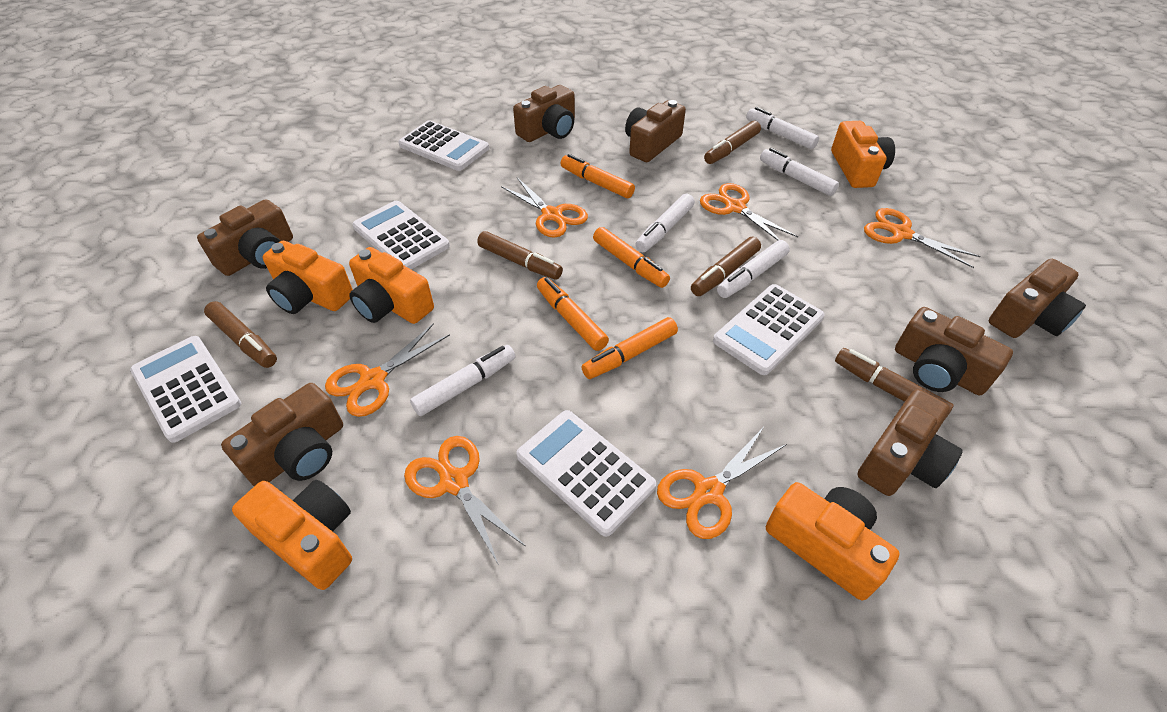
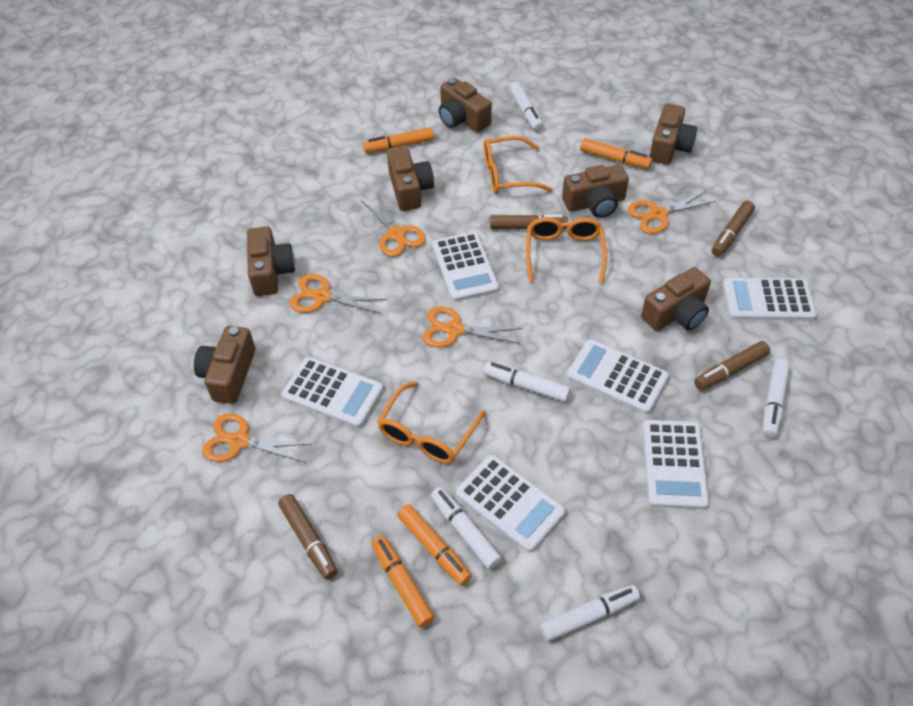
brown marker: [204,301,277,368] [477,231,563,280] [691,237,761,296] [704,121,761,164] [835,348,954,419] = 5 -> [278,494,338,580] [490,215,568,229] [694,341,770,390] [712,201,755,256] = 4
orange camera: [232,480,352,590] [263,241,353,314] [349,247,434,324] [766,482,900,600] [831,121,895,188] = 5 -> none = 0
orange glasses: none = 0 -> [377,382,485,463] [484,136,553,194] [526,217,607,283] = 3
orange scissors: [325,323,450,417] [404,436,526,565] [501,178,588,238] [657,427,787,539] [700,183,798,240] [864,208,980,268] = 6 -> [202,413,311,462] [289,274,387,314] [361,194,426,257] [422,306,522,348] [628,191,716,234] = 5
white calculator: [130,336,241,443] [352,201,450,269] [398,120,489,171] [516,410,656,537] [713,284,825,375] = 5 -> [281,357,383,428] [432,232,499,302] [456,455,565,552] [567,339,669,414] [643,420,709,509] [723,278,817,320] = 6

